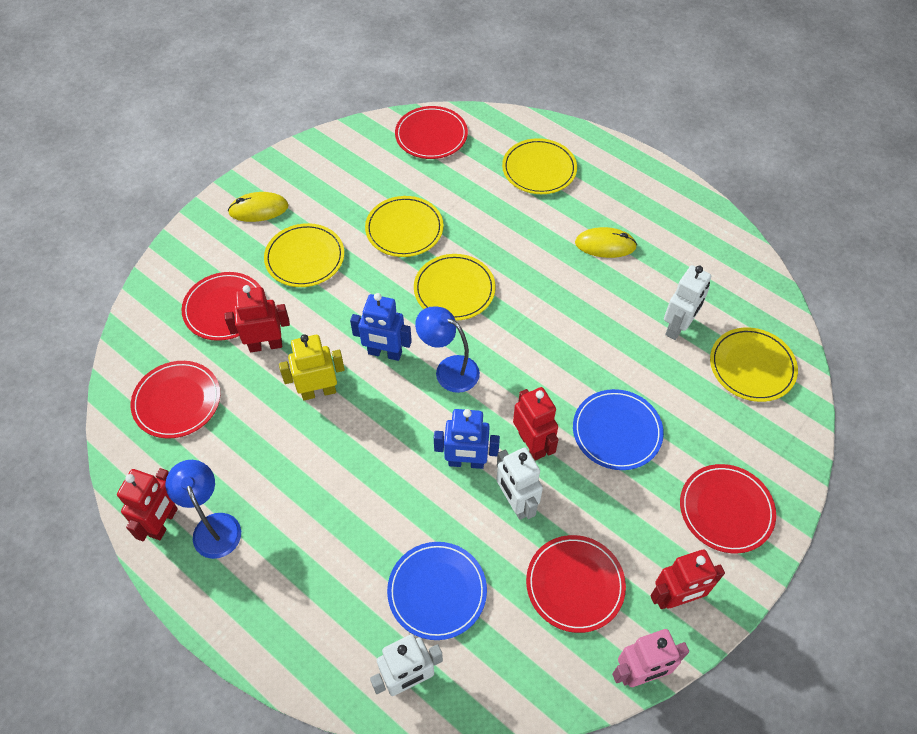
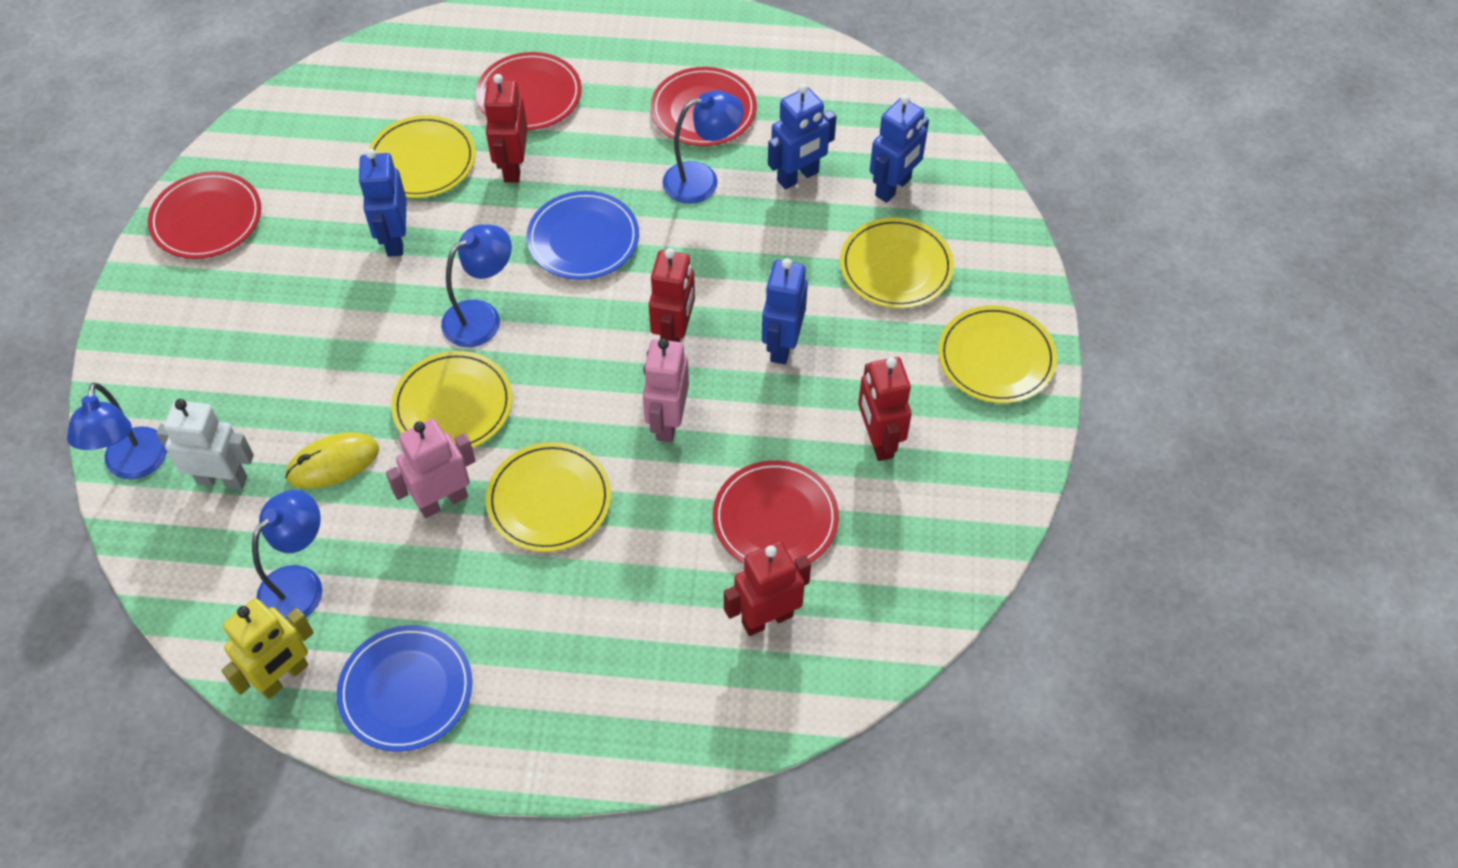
blue lamp: [165,460,241,559] [415,307,480,393] = 2 -> [67,383,167,479] [252,490,322,621] [441,224,512,347] [662,91,744,204] = 4
blue robot: [350,293,412,361] [434,409,500,469] = 2 -> [358,149,407,257] [762,258,808,364] [768,84,837,189] [870,95,929,203] = 4
pink robot: [612,629,689,687] = 1 -> [386,419,475,518] [643,338,689,442] = 2
red plate: [131,361,221,439] [182,272,261,341] [395,106,468,159] [526,535,626,633] [680,464,776,553] = 5 -> [148,171,261,259] [476,52,582,130] [651,67,757,146] [713,460,839,564] = 4
white robot: [370,635,443,696] [496,447,543,520] [664,265,711,340] = 3 -> [156,399,254,490] = 1
yellow mouse: [228,192,288,222] [575,227,637,258] = 2 -> [285,432,379,489] = 1

